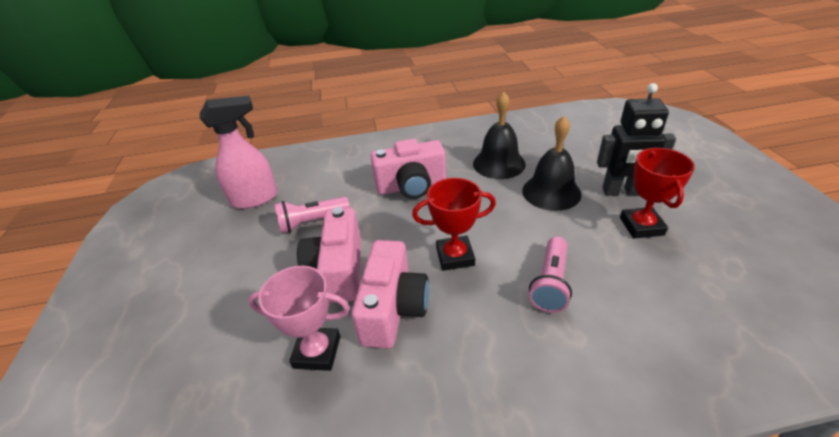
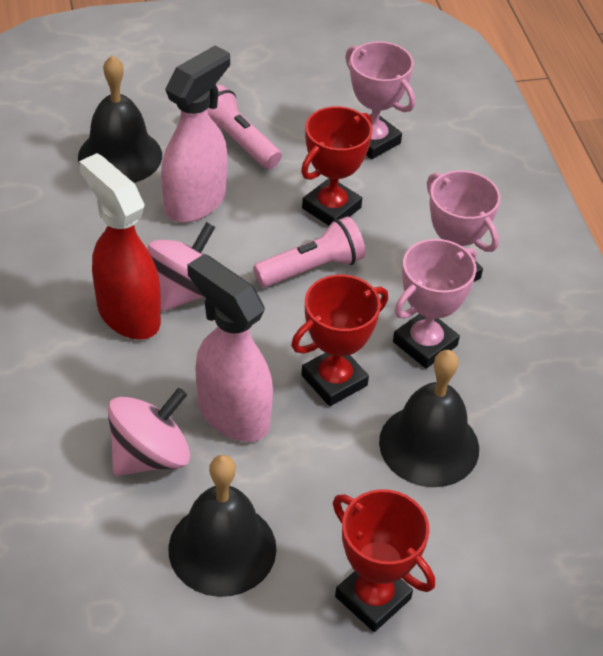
black bell: [473,91,526,179] [522,116,582,211] = 2 -> [78,55,162,183] [168,455,276,597] [379,350,479,487] = 3
black robot: [597,83,676,195] = 1 -> none = 0
pink camera: [297,207,361,303] [351,240,429,349] [370,139,446,199] = 3 -> none = 0
pink spinning top: none = 0 -> [108,388,190,476] [147,222,215,311] = 2
pink spray bottle: [200,95,278,209] = 1 -> [161,45,230,223] [187,254,273,442] = 2
pink trophy: [248,266,350,371] = 1 -> [345,41,415,159] [393,239,477,369] [427,170,501,282] = 3
red spray bottle: none = 0 -> [79,153,161,340] = 1
red trophy: [412,178,496,271] [620,148,695,238] = 2 -> [291,274,388,406] [301,106,372,226] [333,489,435,632] = 3

